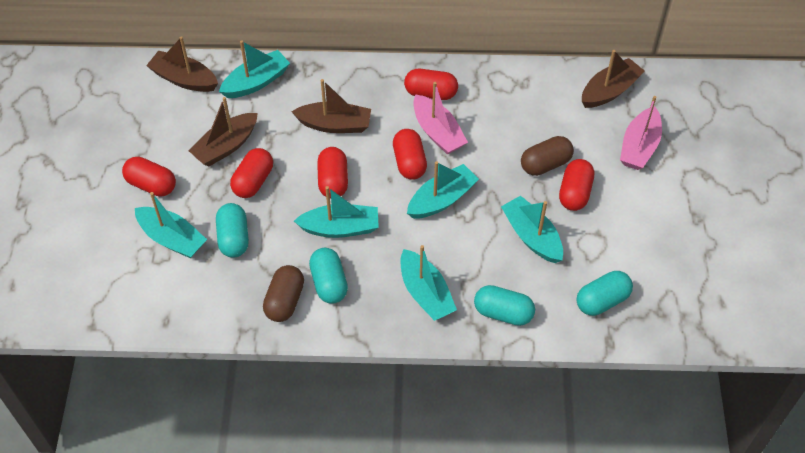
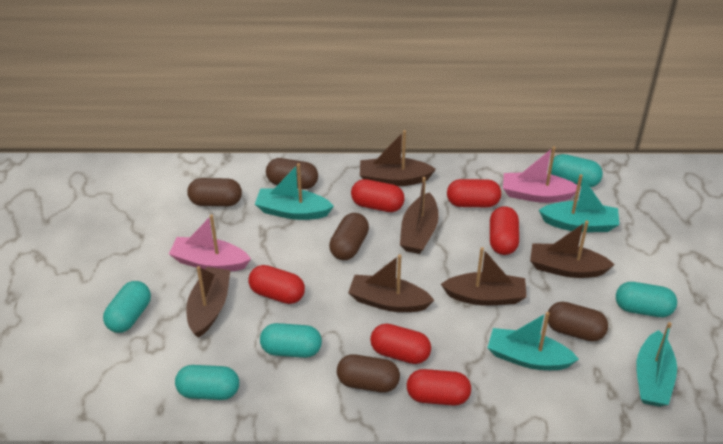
brown boat: [146,36,218,92] [188,97,258,167] [292,79,371,133] [582,50,645,108] = 4 -> [186,266,230,338] [348,254,434,312] [360,130,436,186] [400,177,439,254] [441,247,527,306] [530,221,615,278] = 6
brown capsule: [263,265,304,322] [521,136,574,176] = 2 -> [187,178,242,206] [266,158,318,189] [329,213,369,260] [337,354,400,393] [548,302,608,341] = 5
turquoise boat: [135,192,207,258] [219,40,290,98] [294,186,379,238] [400,245,457,321] [407,161,479,219] [501,196,563,263] = 6 -> [255,163,334,220] [488,312,579,370] [539,174,619,232] [636,322,677,407] = 4
turquoise capsule: [216,203,249,258] [309,248,348,304] [474,285,535,326] [576,271,633,316] = 4 -> [103,281,151,333] [175,365,239,400] [260,323,322,358] [551,154,603,187] [616,282,677,317] = 5

